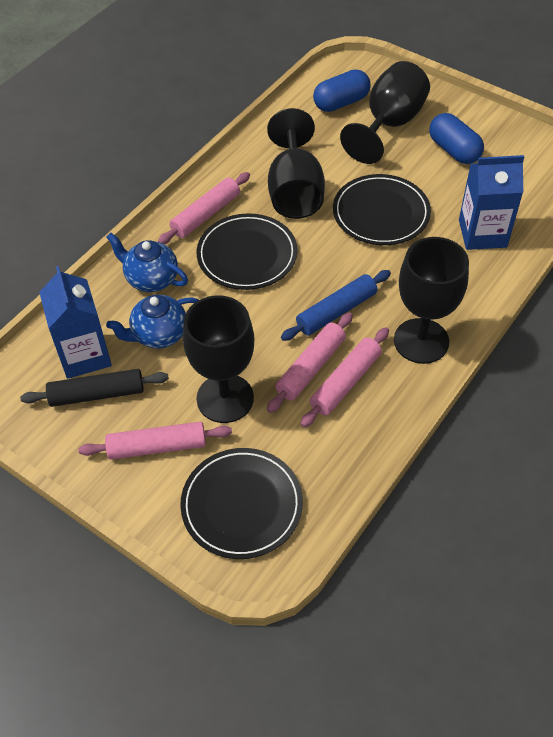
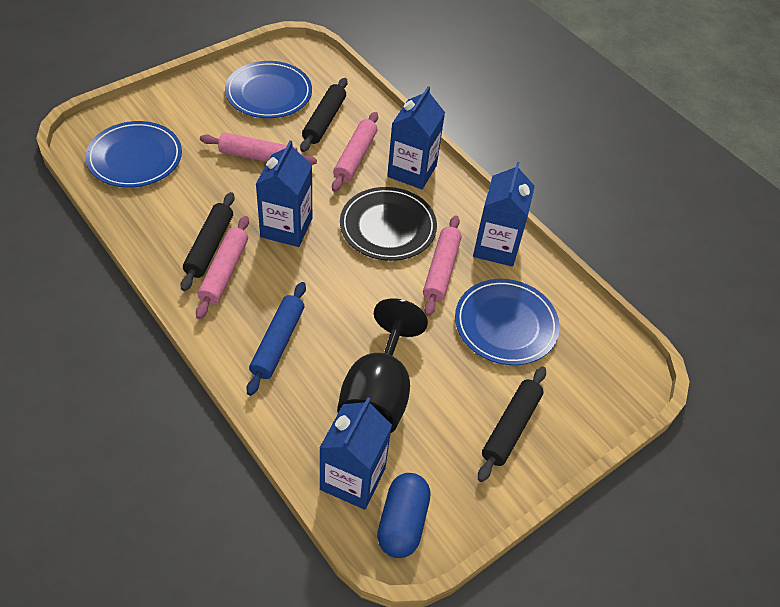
black goblet: [183,295,254,423] [267,108,325,219] [340,61,430,164] [394,237,469,364] = 4 -> [337,298,428,433] = 1
black plate: [180,448,303,559] [197,213,298,290] [333,174,431,245] = 3 -> [340,187,437,261] = 1
black rolling pin: [20,369,169,407] = 1 -> [181,192,234,291] [300,78,348,152] [478,367,546,482] = 3
blue capsule: [313,69,371,112] [429,113,484,164] = 2 -> [377,473,431,558] = 1
blue carton: [39,266,112,379] [459,155,524,250] = 2 -> [255,140,312,247] [320,397,392,510] [387,86,445,189] [473,162,535,267] = 4
blue plate: none = 0 -> [85,121,182,188] [225,61,312,118] [455,279,560,365] = 3
blue teapot: [106,232,188,292] [106,295,199,349] = 2 -> none = 0

